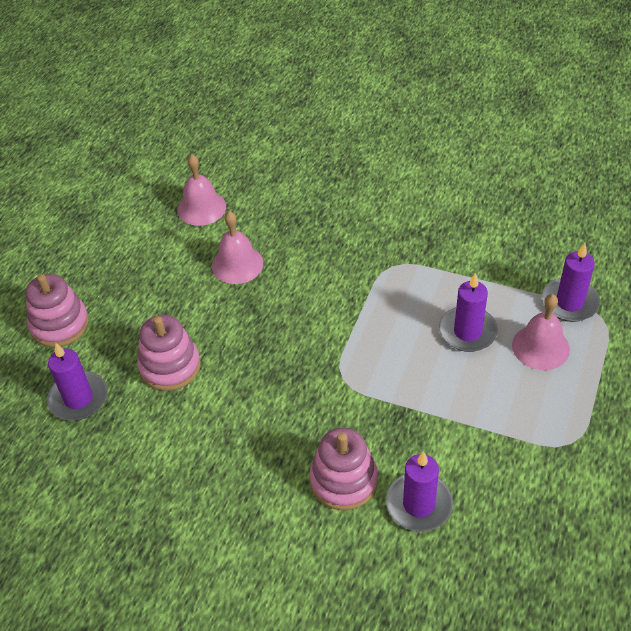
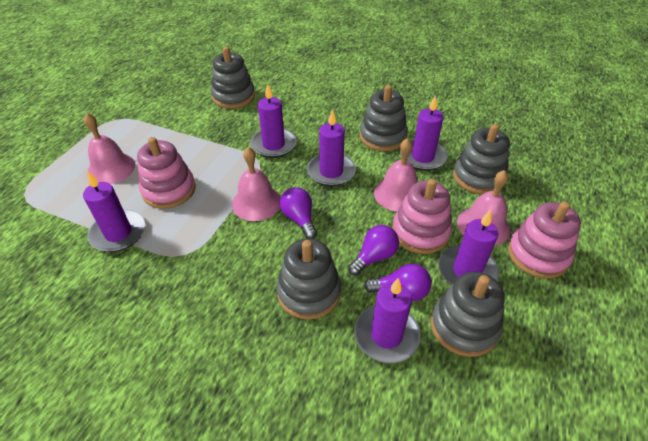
grey stacking toy: none = 0 -> [211,47,255,109] [276,239,341,320] [360,85,408,151] [431,272,505,357] [453,124,510,194] = 5
pink bell: [177,155,226,226] [212,211,264,284] [512,294,570,370] = 3 -> [84,113,135,184] [232,147,281,221] [374,138,417,212] [457,170,510,246] = 4
purple candle: [47,343,108,421] [386,451,453,532] [439,273,498,352] [542,243,600,322] = 4 -> [83,172,145,252] [250,84,296,158] [307,110,356,186] [354,278,421,363] [400,96,448,171] [438,210,499,285] = 6
purple light bulb: none = 0 -> [280,187,317,239] [348,225,399,276] [364,264,431,301] = 3

